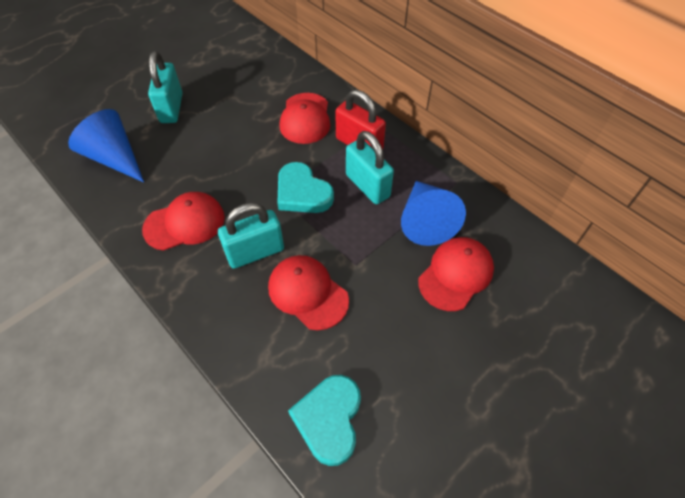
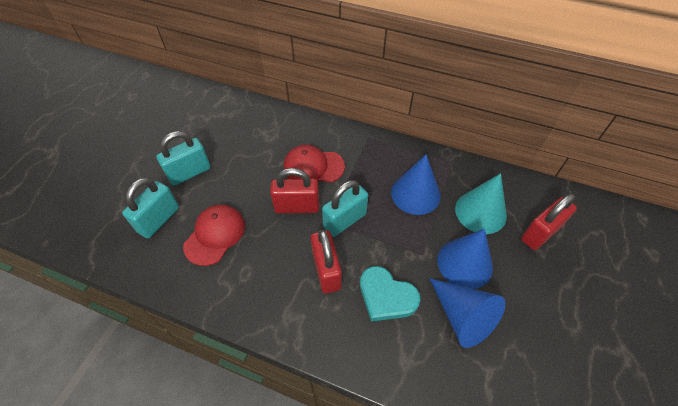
blue cone: [68,109,144,182] [401,181,466,246] = 2 -> [391,154,441,215] [429,278,505,348] [437,229,493,289] = 3
red cap: [142,192,225,251] [268,255,349,330] [280,93,330,144] [418,237,494,311] = 4 -> [183,204,245,266] [284,145,345,182] = 2
red padlock: [335,90,386,149] = 1 -> [270,168,319,213] [311,229,342,294] [521,194,577,250] = 3
turquoise cone: none = 0 -> [455,173,507,234] = 1
turquoise heart: [277,162,334,213] [288,375,361,466] = 2 -> [360,266,421,322] = 1

